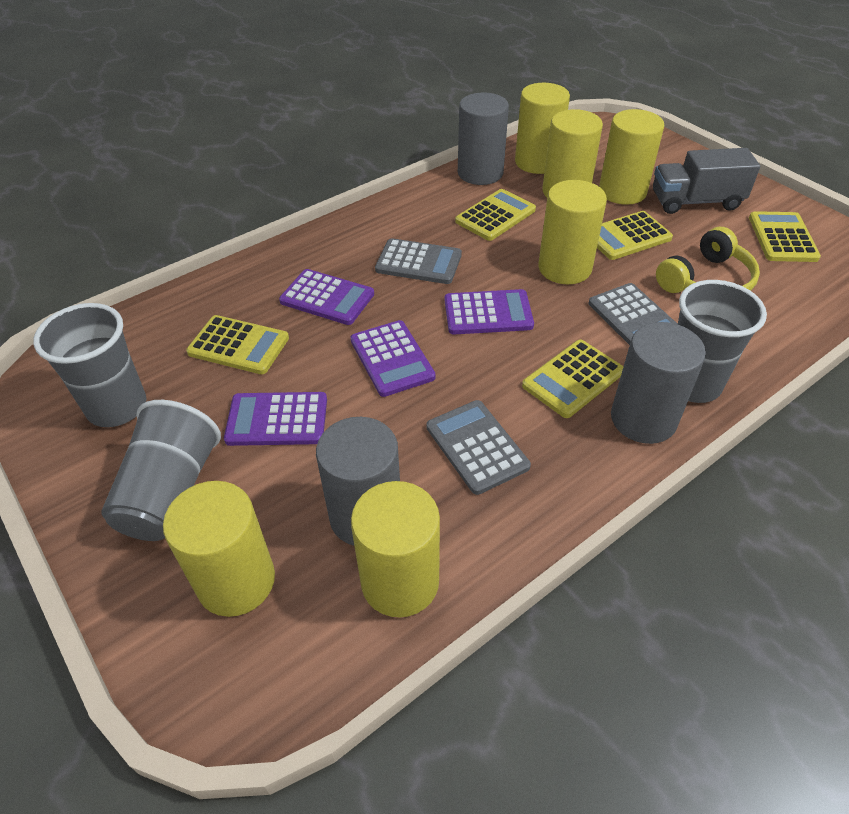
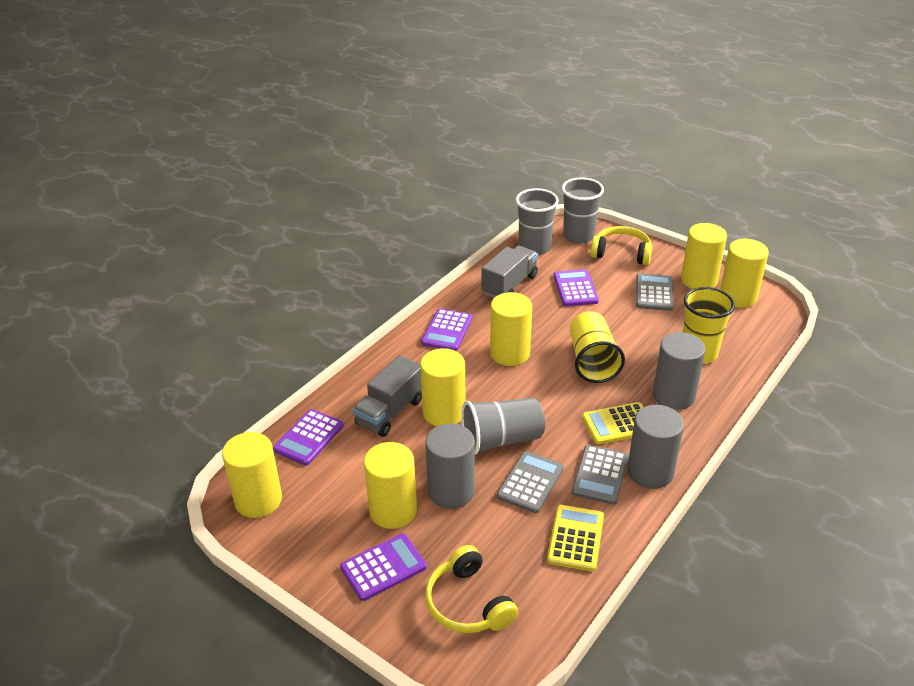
grey truck: [653,148,760,214] = 1 -> [353,355,422,437] [481,246,538,298] = 2
yellow calculator: [186,315,289,374] [455,189,536,241] [522,340,624,418] [597,211,673,260] [749,211,821,262] = 5 -> [547,505,604,572] [582,402,643,445] = 2
yellow cup: none = 0 -> [570,311,625,383] [683,287,735,364] = 2
yellow headphones: [656,227,760,293] = 1 -> [425,545,518,633] [591,226,652,265] = 2

